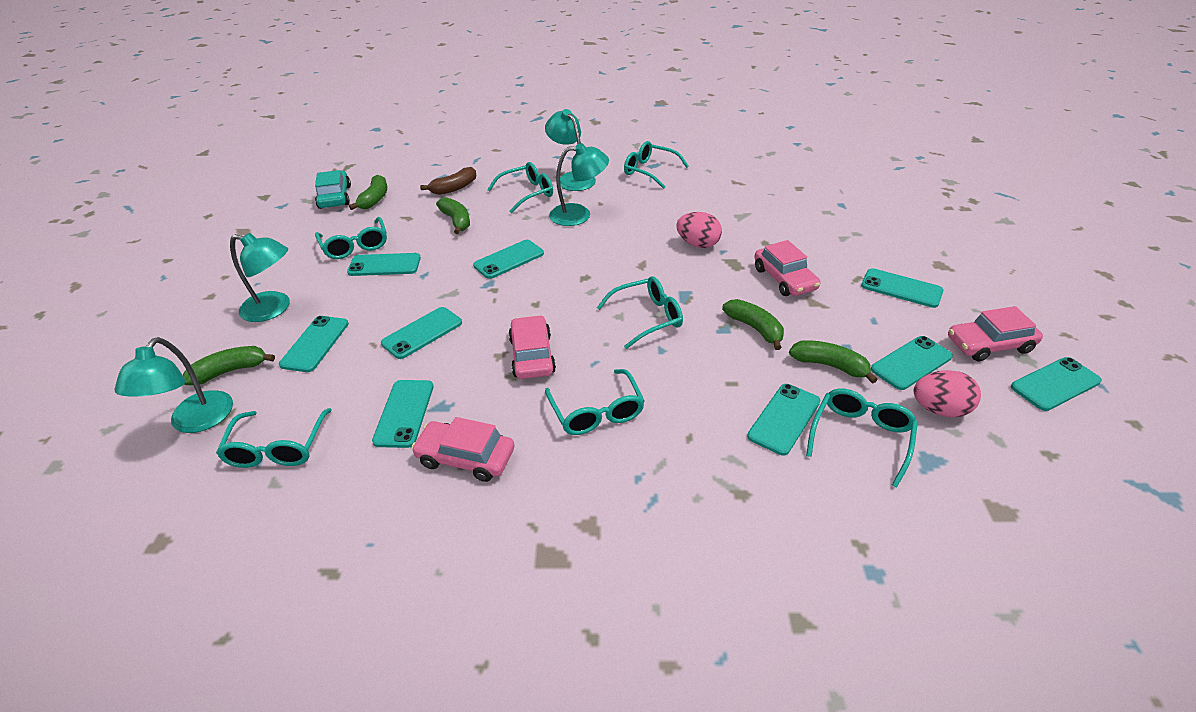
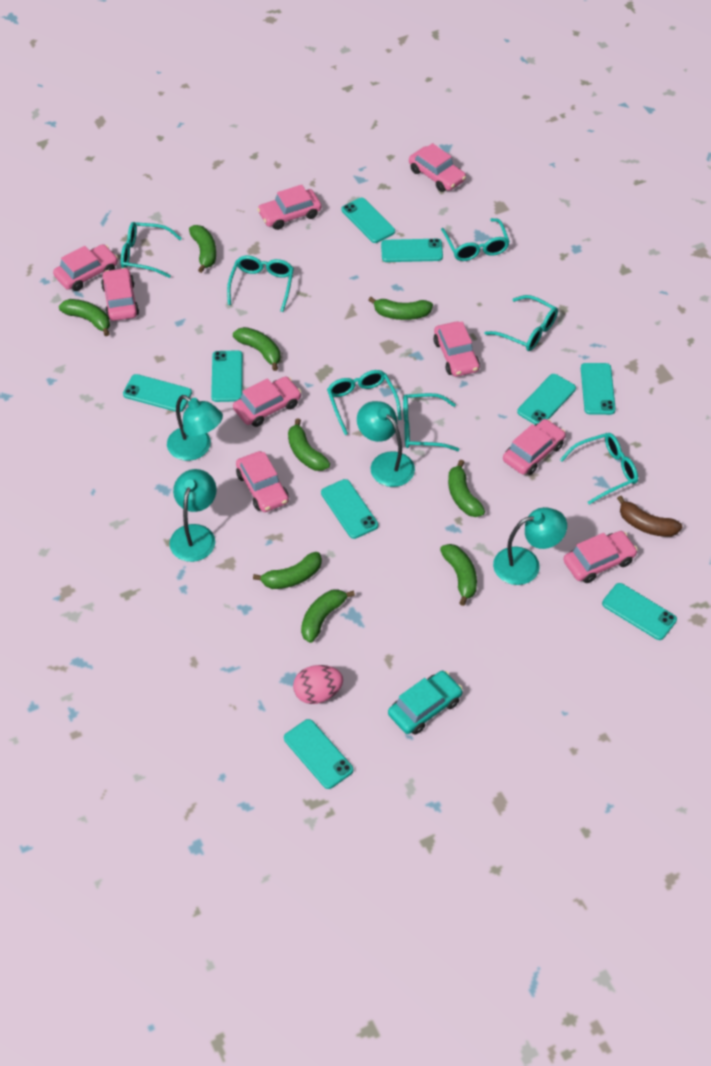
green banana: [183,346,275,385] [349,175,387,210] [436,197,470,234] [722,299,784,350] [789,340,878,384] = 5 -> [59,299,110,336] [189,225,216,273] [233,327,280,371] [253,552,322,589] [288,418,330,471] [301,589,355,643] [368,297,433,320] [440,544,477,606] [448,460,485,517] = 9
pink car: [411,417,515,482] [508,315,556,379] [755,240,820,296] [948,306,1043,361] = 4 -> [53,244,118,291] [101,268,139,321] [233,376,301,427] [236,451,289,512] [257,185,321,230] [409,143,466,192] [433,321,480,377] [503,419,566,475] [563,531,638,583] = 9
pink egg: [676,212,722,248] [913,370,981,417] = 2 -> [293,665,343,704] = 1

